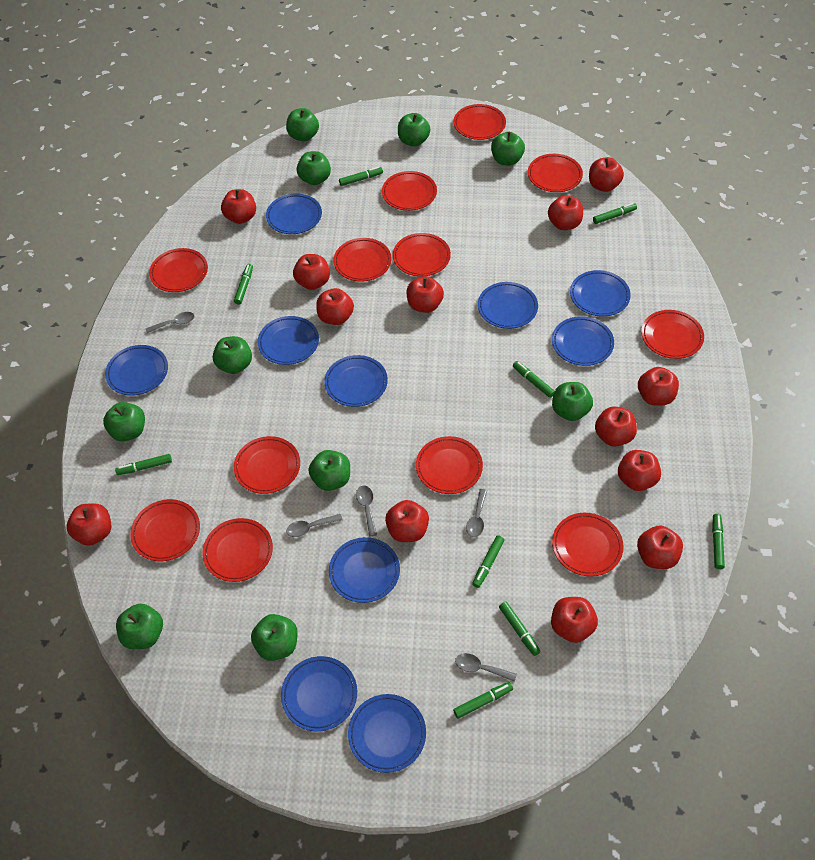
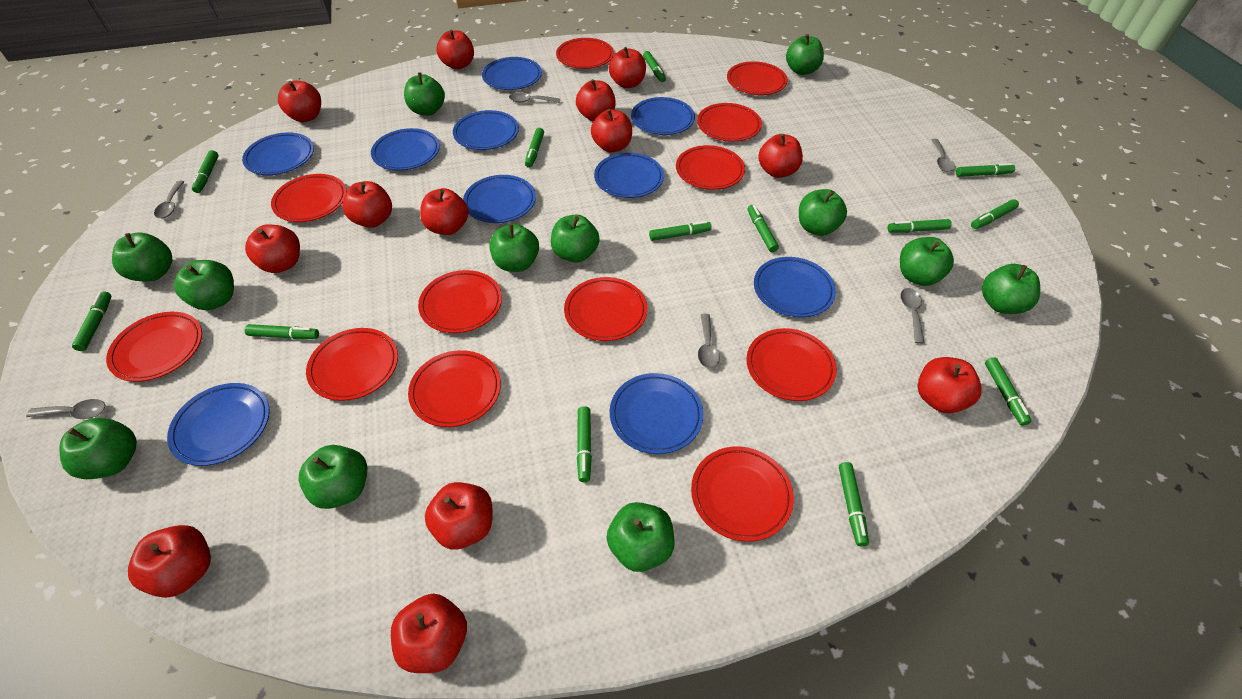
green apple: [103,402,145,441] [116,604,163,649] [213,336,252,374] [251,614,298,661] [286,108,319,142] [297,151,331,185] [308,450,350,491] [398,113,431,147] [491,132,525,166] [552,382,593,421] = 10 -> [59,418,137,479] [112,232,172,281] [174,260,234,310] [298,445,367,509] [404,72,445,116] [489,224,539,272] [551,215,600,263] [607,502,675,572] [786,34,824,75] [799,189,847,236] [900,237,954,286] [982,264,1040,314] = 12
green marker: [115,454,172,475] [234,264,253,305] [339,167,383,186] [453,682,513,719] [472,535,505,588] [499,601,541,656] [513,361,555,398] [593,203,637,224] [712,514,725,569] = 9 -> [72,291,111,351] [192,150,219,193] [245,324,319,339] [525,128,544,168] [577,406,592,482] [643,51,666,82] [649,221,712,241] [748,205,779,252] [839,462,869,547] [888,219,952,233] [956,163,1015,177] [971,199,1019,229] [985,357,1031,426] = 13
grey spoon: [146,312,194,333] [286,514,342,537] [356,486,377,536] [455,653,517,682] [466,489,487,537] = 5 -> [26,399,106,419] [154,181,185,218] [509,92,560,103] [698,314,720,368] [900,288,925,344] [931,139,955,172] = 6

